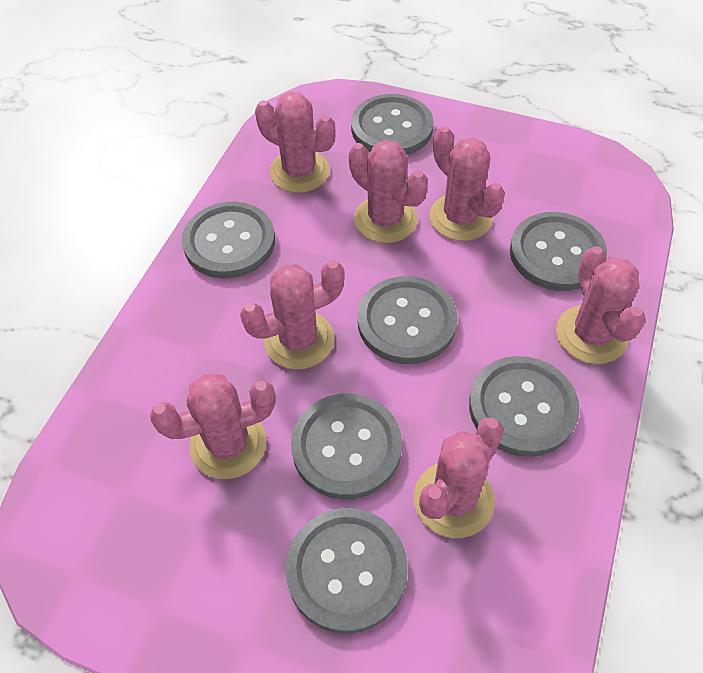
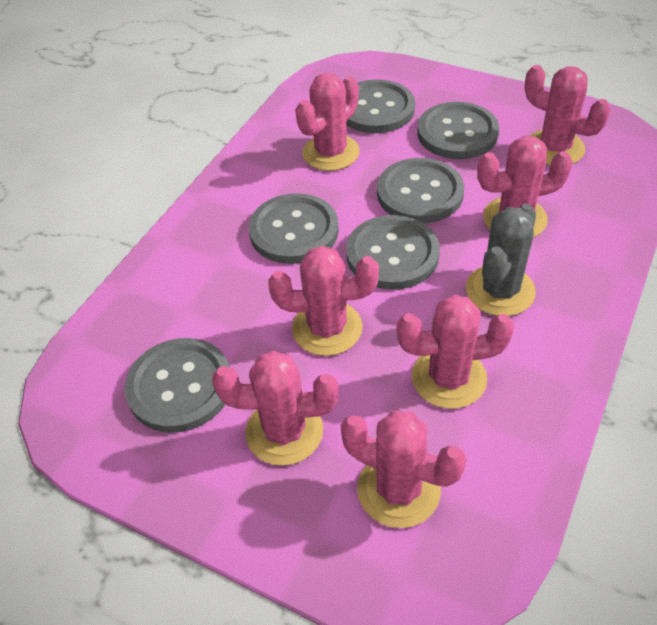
grey button: [182,202,275,278] [285,508,408,634] [291,393,402,500] [351,94,434,155] [358,276,458,364] [469,356,580,457] [510,212,607,291] = 7 -> [125,338,230,433] [249,193,339,264] [346,79,415,133] [346,215,440,290] [377,158,464,223] [417,102,499,159] = 6
grey cactus: none = 0 -> [466,204,536,316] = 1

